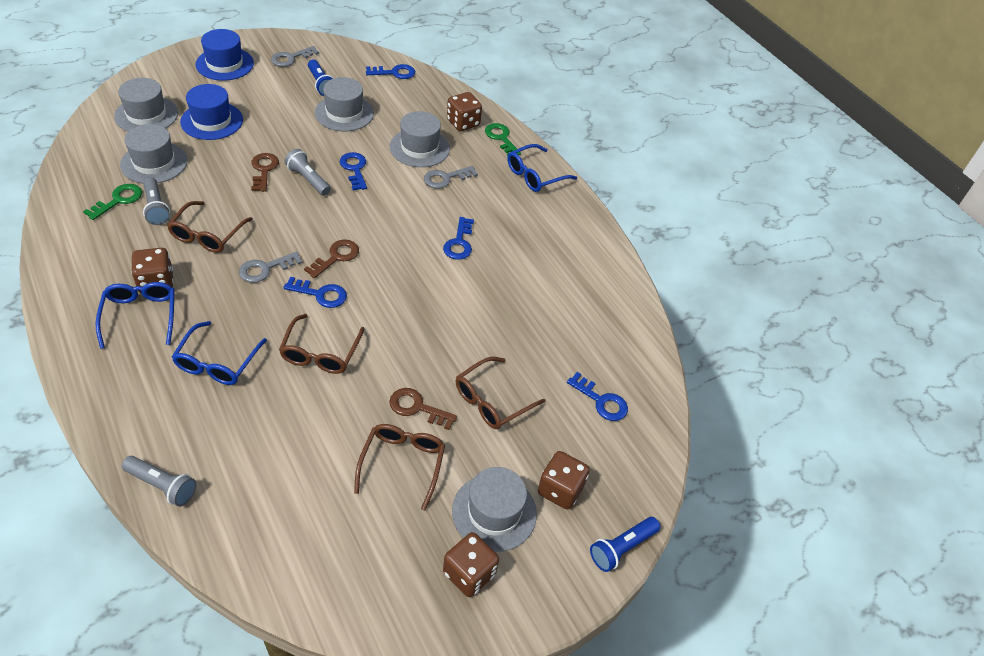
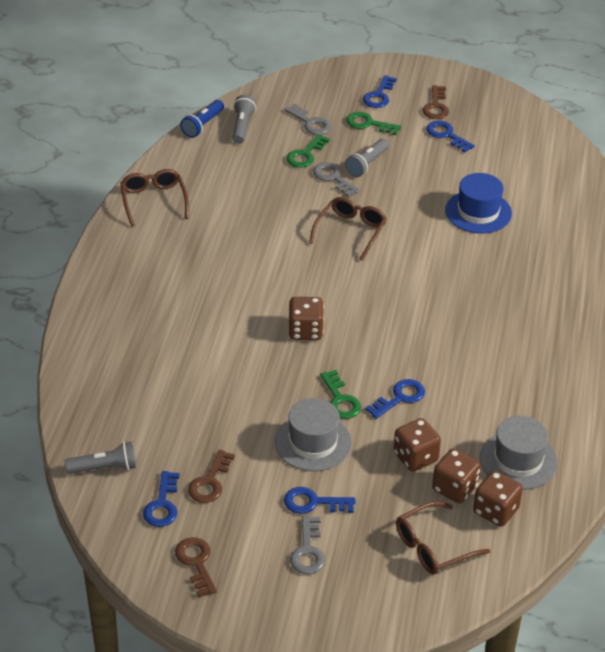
blue flashlight: [308,59,334,96] [590,517,660,572] = 2 -> [180,100,224,138] = 1
blue glasses: [96,282,175,349] [172,321,267,385] [507,144,577,192] = 3 -> none = 0
blue hat: [180,84,243,140] [195,29,254,81] = 2 -> [445,173,512,234] = 1
brown glasses: [167,201,253,253] [279,314,364,374] [354,424,445,511] [456,357,545,429] = 4 -> [120,169,189,227] [309,197,387,261] [396,501,490,574] = 3
green key: [83,184,142,220] [485,123,521,156] = 2 -> [286,134,330,168] [320,370,361,419] [346,112,401,135] = 3
grey hat: [114,78,178,132] [120,124,188,184] [315,77,374,131] [390,111,450,167] [452,467,537,552] = 5 -> [275,398,352,471] [480,416,558,490] = 2

